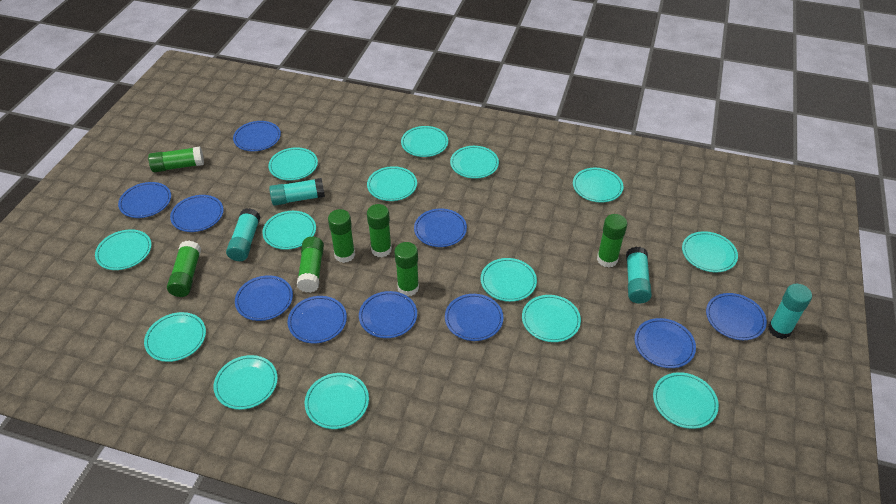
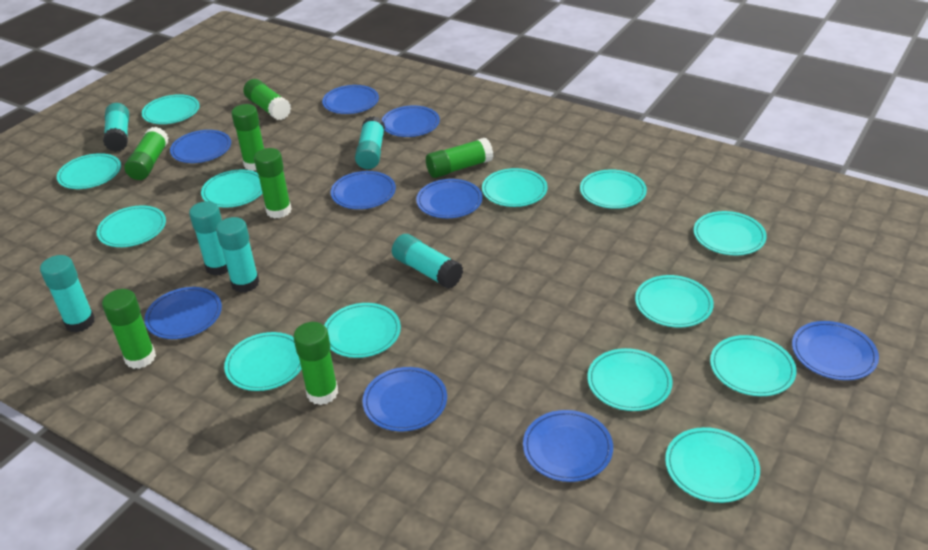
blue plate: [118,182,171,218] [170,195,224,232] [233,121,281,151] [235,275,293,321] [287,296,347,344] [359,291,417,338] [414,208,467,247] [445,294,503,341] [634,318,696,368] [706,293,767,340] = 10 -> [144,287,222,339] [170,130,231,163] [322,85,379,114] [331,171,396,209] [362,367,447,431] [381,106,440,137] [416,179,483,218] [523,410,613,482] [792,321,879,380] = 9
turquoise glue stick: [226,208,260,261] [269,178,325,206] [626,247,652,304] [768,284,812,339] = 4 -> [40,255,95,332] [103,103,129,152] [189,201,228,276] [216,217,260,293] [355,116,385,169] [392,234,463,289] = 6
turquoise plate: [95,229,152,270] [144,312,206,362] [214,355,278,410] [262,211,316,250] [268,147,318,181] [305,373,369,429] [367,166,417,201] [401,126,448,157] [450,146,499,179] [481,258,537,302] [522,295,581,342] [573,168,623,202] [653,372,719,429] [682,231,738,272] = 14 -> [57,153,121,189] [96,205,166,247] [142,94,200,124] [201,170,262,208] [224,332,301,391] [324,303,401,358] [482,168,548,207] [580,169,647,209] [587,348,673,411] [635,275,714,327] [665,427,760,503] [693,211,767,255] [710,335,797,396] = 13

